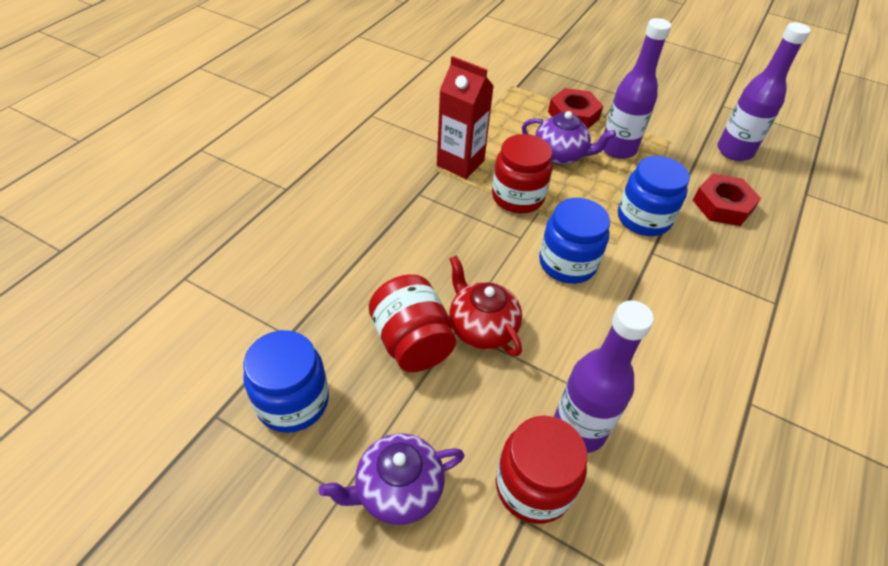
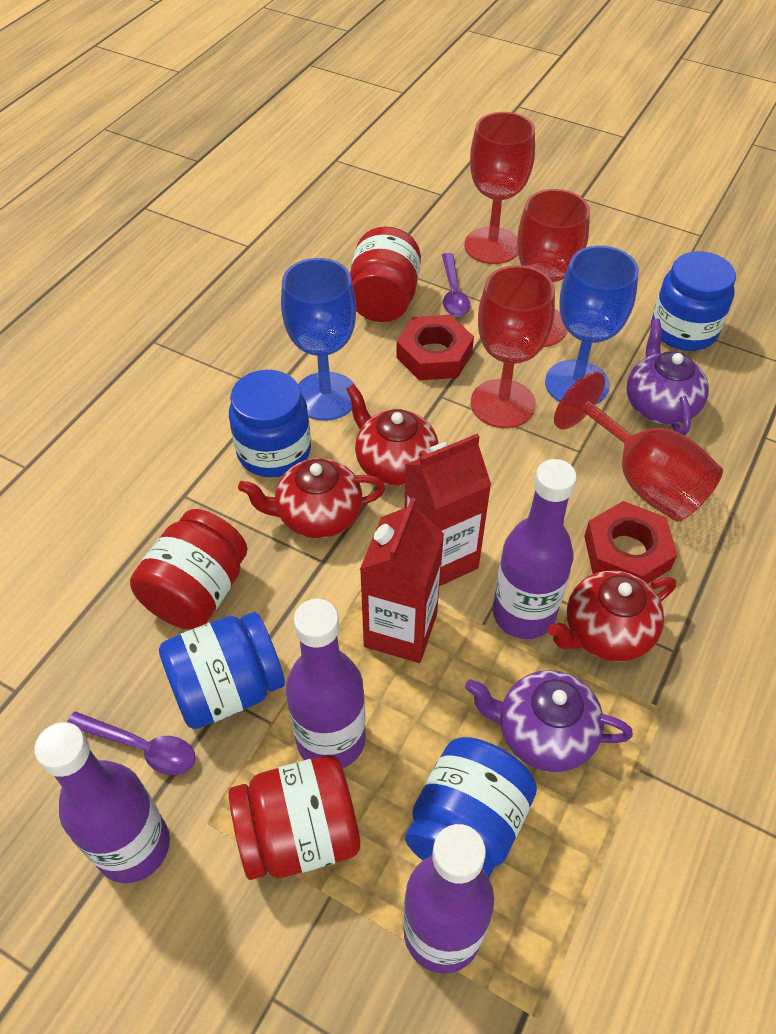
blue goblet: none = 0 -> [281,258,356,421] [545,246,639,404] = 2
blue jar: [243,330,329,433] [539,198,610,284] [618,156,690,236] = 3 -> [159,612,285,729] [229,370,311,477] [405,737,537,878] [652,251,736,351] = 4
purple bottle: [554,300,654,453] [604,18,671,159] [717,22,811,161] = 3 -> [34,722,170,883] [286,599,366,768] [403,824,494,974] [493,459,577,639] = 4
purple spoon: none = 0 -> [67,711,196,775] [442,253,470,316] = 2
red carton: [437,56,494,179] = 1 -> [360,497,444,663] [405,434,491,586] = 2
red goblet: none = 0 -> [465,112,535,264] [471,265,555,428] [517,189,590,347] [554,371,723,522] = 4
red teapot: [449,256,522,356] = 1 -> [238,458,385,538] [346,384,439,486] [548,570,676,662] = 3

